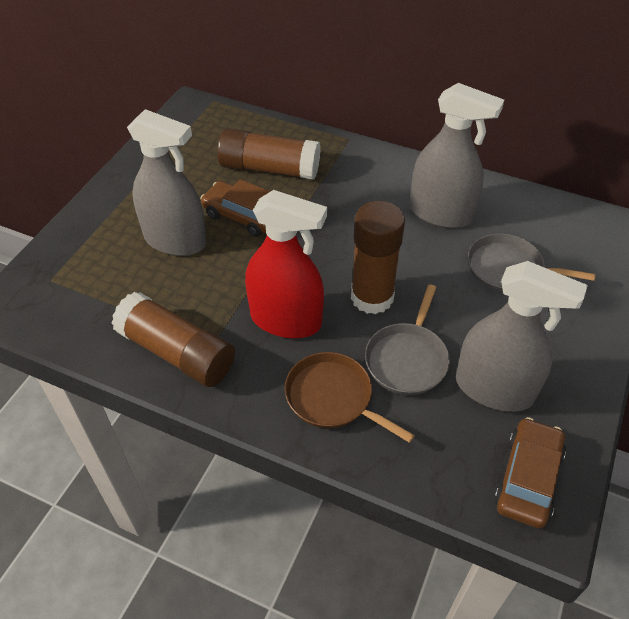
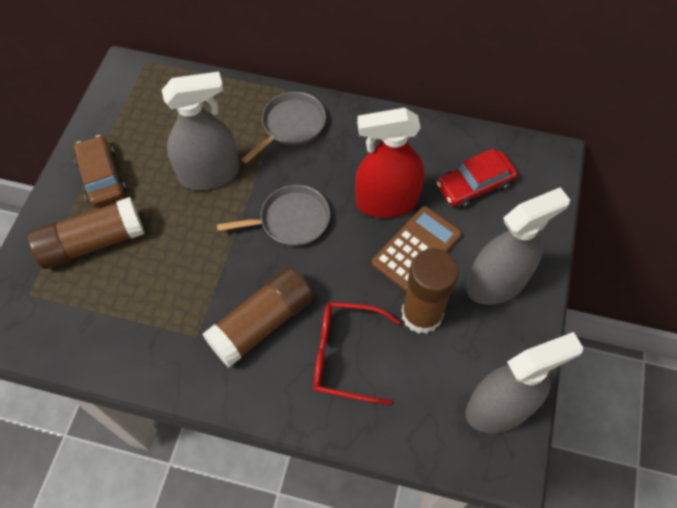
brown calculator: none = 0 -> [371,206,462,292] = 1
brown car: [200,179,271,237] [494,417,566,528] = 2 -> [74,135,126,207] = 1
brown pan: [285,352,415,443] = 1 -> none = 0
red car: none = 0 -> [436,148,518,209] = 1
red glasses: none = 0 -> [313,302,401,405] = 1

